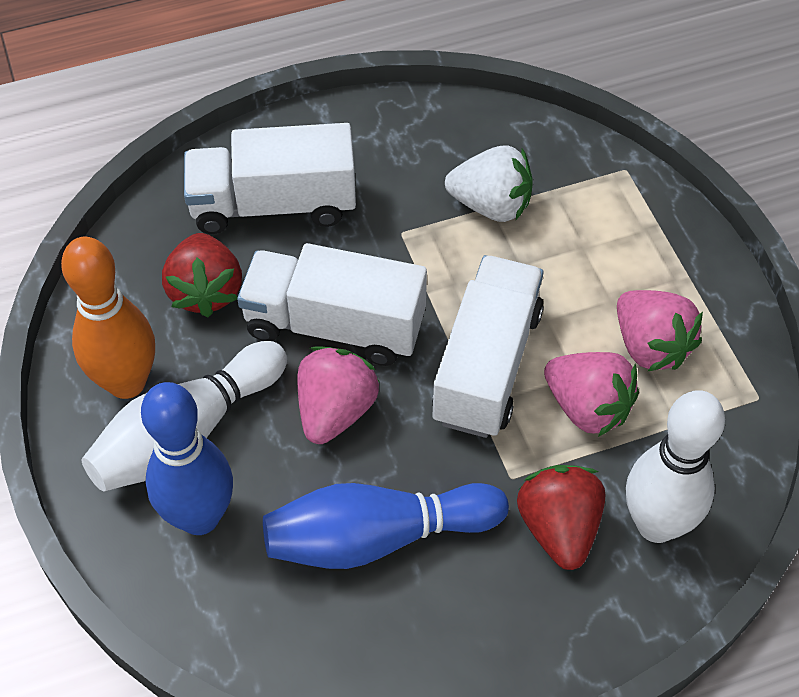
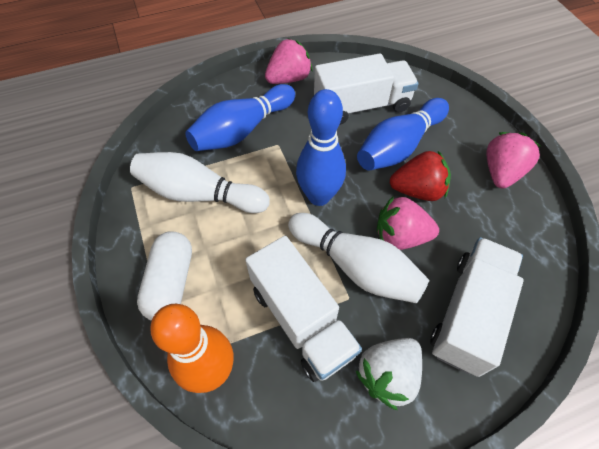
blue bowling pin: [141,382,233,535] [263,483,509,569] = 2 -> [185,84,295,151] [296,89,346,206] [357,98,449,171] = 3
red strawberry: [162,233,242,317] [517,465,606,570] = 2 -> [390,151,451,201] = 1
white capsule: none = 0 -> [137,231,192,321] = 1

